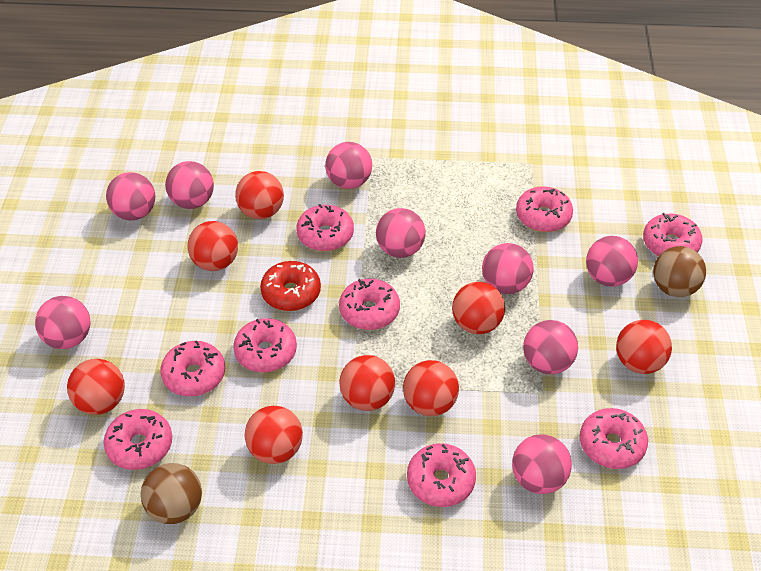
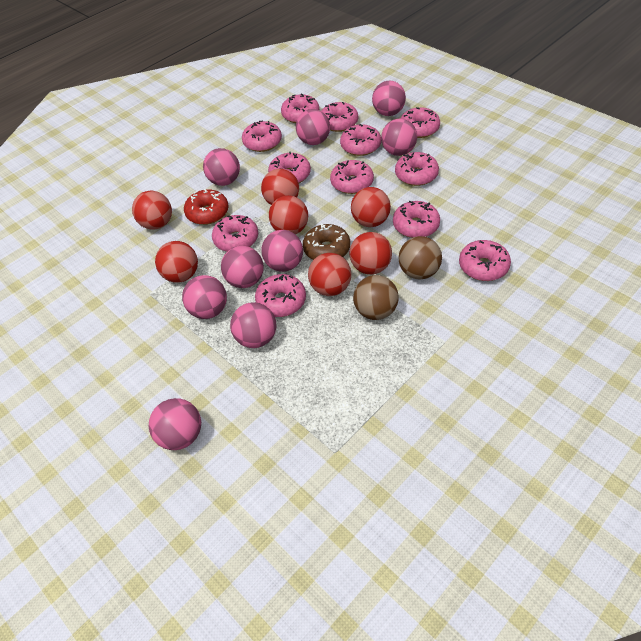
brown donut: none = 0 -> [303,223,350,260] = 1
pink donut: [104,409,172,470] [161,340,225,397] [233,318,297,373] [296,204,354,251] [339,279,400,330] [407,443,476,507] [516,187,573,232] [580,408,648,469] [643,213,702,256] = 9 -> [212,215,258,252] [242,121,282,152] [255,274,306,317] [268,152,311,183] [281,93,319,123] [321,102,358,132] [330,160,374,194] [340,124,381,156] [393,201,440,238] [395,152,439,186] [400,107,440,138] [459,240,511,281] = 12
red ball: [67,359,125,415] [187,221,238,271] [235,171,284,219] [245,406,303,464] [339,355,395,411] [403,360,459,416] [452,282,505,334] [616,320,672,374] = 8 -> [132,191,172,230] [155,241,198,283] [261,169,299,205] [269,195,308,234] [308,253,351,296] [349,232,392,274] [351,187,391,227] = 7

